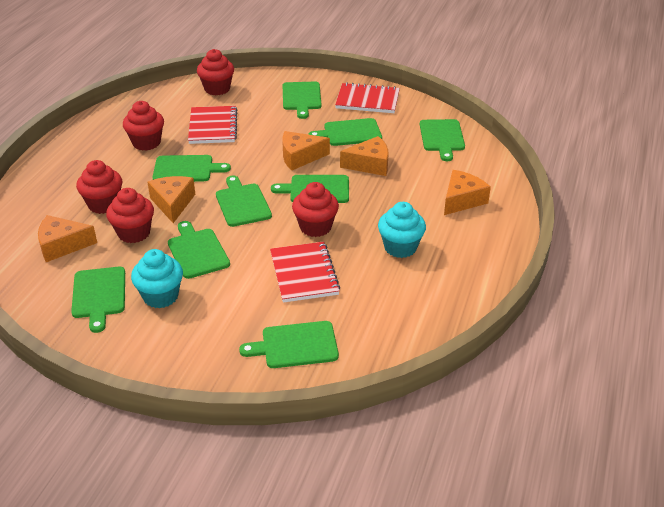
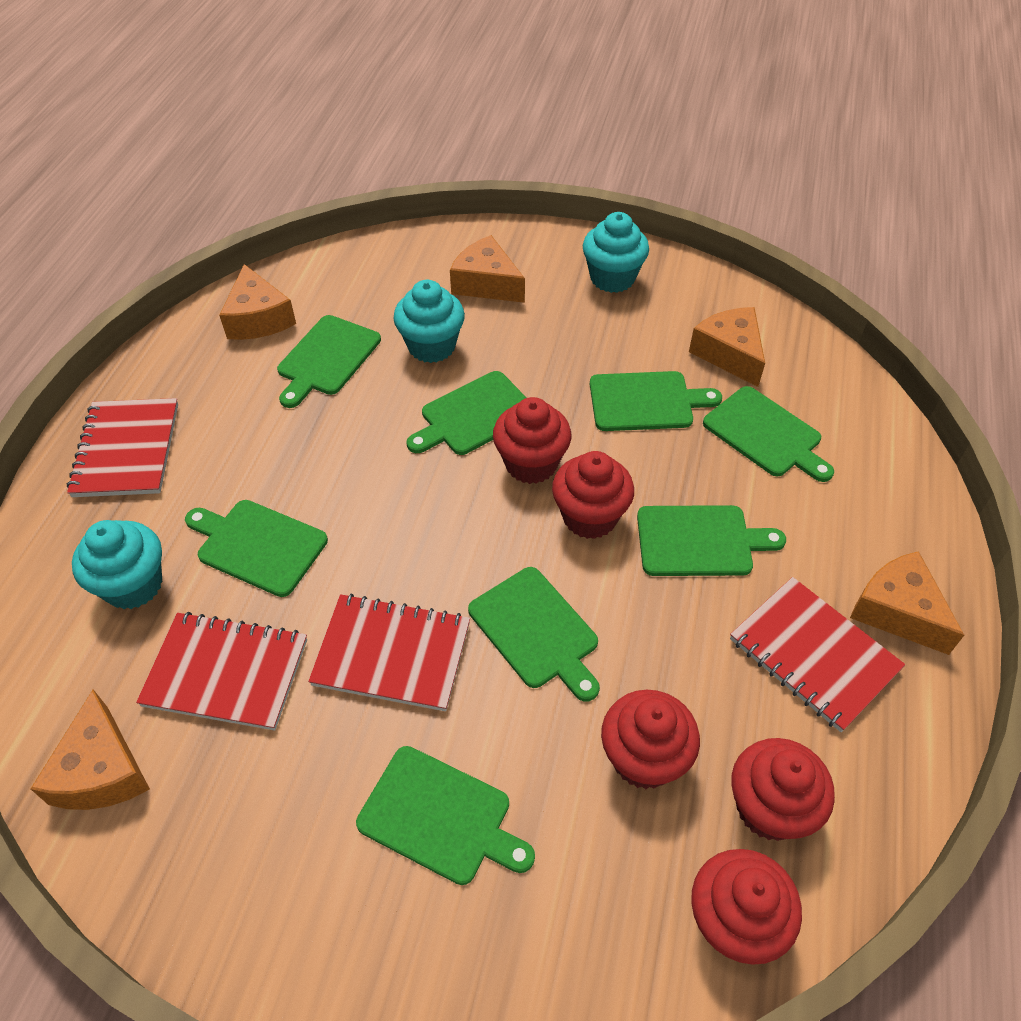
green cutting board: [71,267,125,333] [152,155,231,182] [168,221,230,279] [216,175,272,227] [239,321,339,368] [271,175,349,203] [283,82,322,119] [308,118,382,146] [420,119,465,161] = 9 -> [185,500,328,597] [277,315,381,408] [356,746,535,885] [407,371,527,455] [468,567,600,702] [590,371,722,431] [637,505,786,576] [703,386,834,482] = 8
red notebook: [188,106,237,144] [270,242,340,303] [335,82,400,113] = 3 -> [67,398,178,497] [136,612,307,731] [308,594,470,711] [730,577,905,732] = 4
turquoise cupcake: [131,249,183,308] [378,202,426,258] = 2 -> [72,520,162,609] [393,280,465,363] [583,212,649,293] = 3

